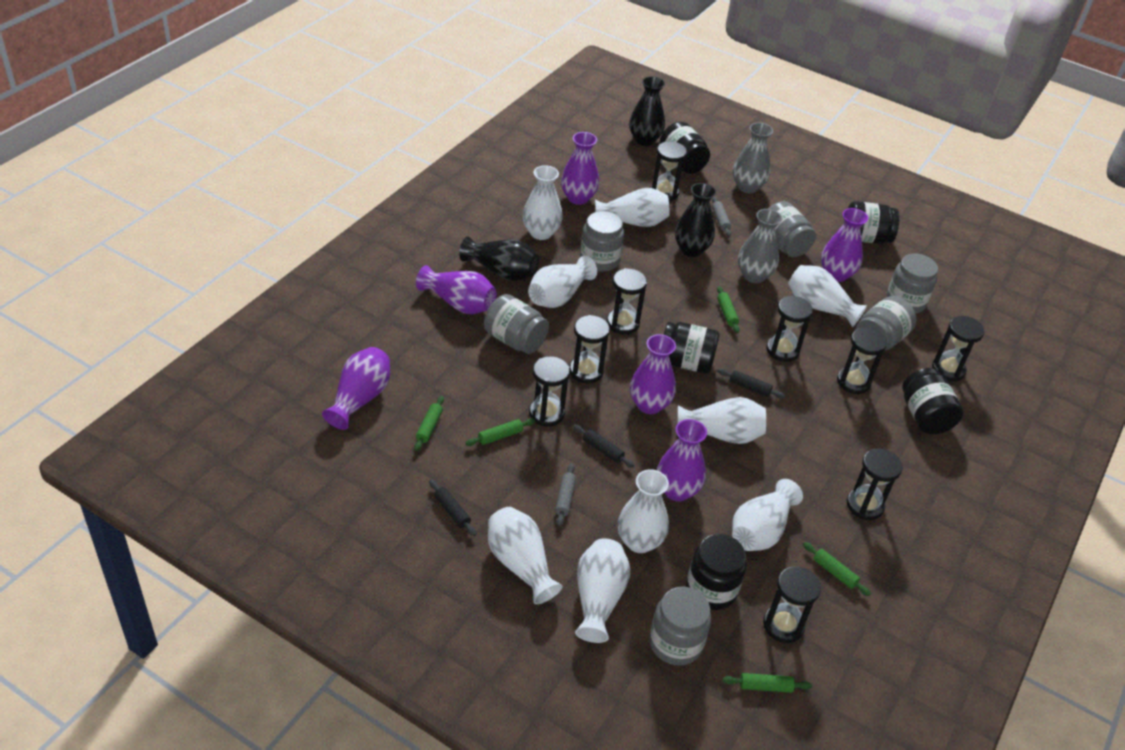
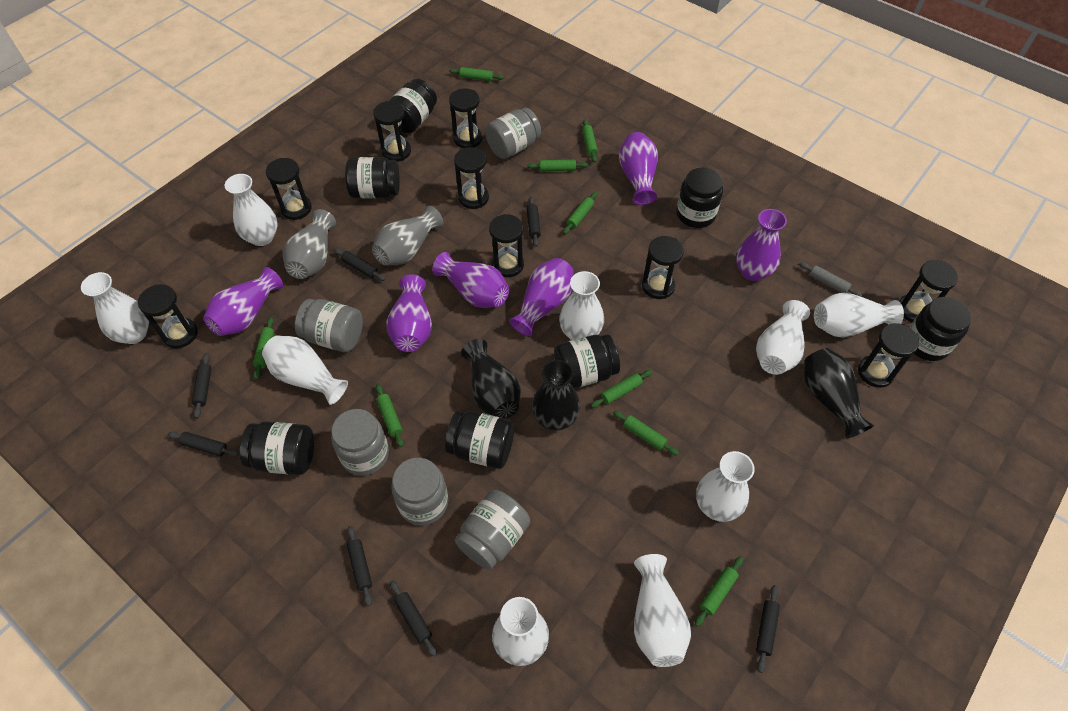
black jar: [659,122,710,174] [664,322,719,374] [686,534,747,610] [848,201,900,244] [902,368,964,434] = 5 -> [240,421,314,475] [345,157,400,198] [389,79,437,133] [445,411,514,469] [554,334,620,389] [676,168,723,228] [909,297,972,361] = 7
black rolling pin: [429,480,476,536] [573,425,635,468] [718,369,785,398] = 3 -> [168,432,239,456] [192,353,211,418] [333,248,385,281] [347,526,372,606] [390,580,437,657] [527,197,541,247] [756,585,780,673] = 7
green rolling pin: [414,396,444,451] [466,418,535,446] [717,286,740,333] [722,673,812,693] [803,542,871,596] = 5 -> [253,317,274,379] [376,384,404,447] [449,67,504,81] [527,160,589,171] [563,192,597,234] [582,119,598,163] [591,370,652,408] [613,410,679,456] [695,557,743,627] = 9
grey jar: [484,294,549,354] [580,211,624,272] [649,587,711,666] [768,201,816,257] [855,296,917,351] [886,253,938,314] = 6 -> [295,299,363,352] [331,409,389,476] [391,458,448,526] [455,490,530,570] [485,107,541,159] = 5
grey rolling pin: [555,463,576,526] [712,196,731,237] = 2 -> [799,262,863,297] = 1

